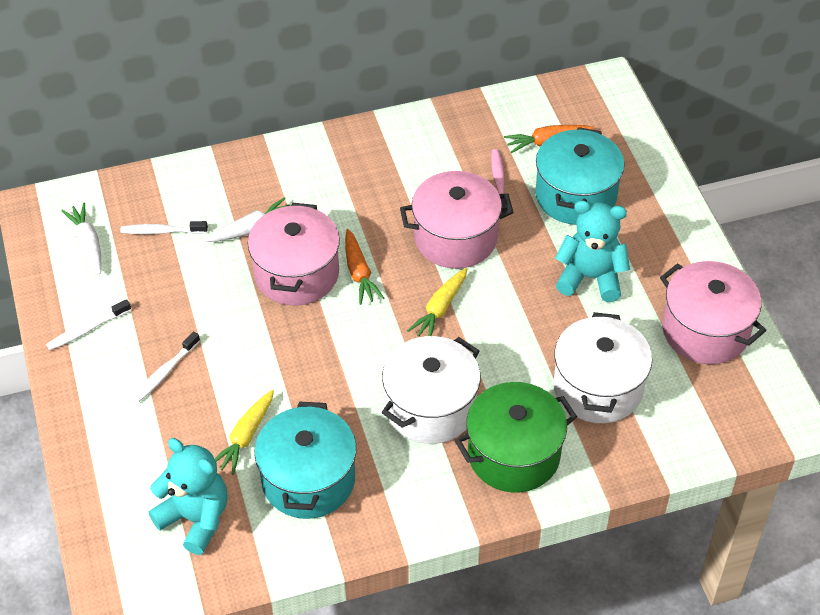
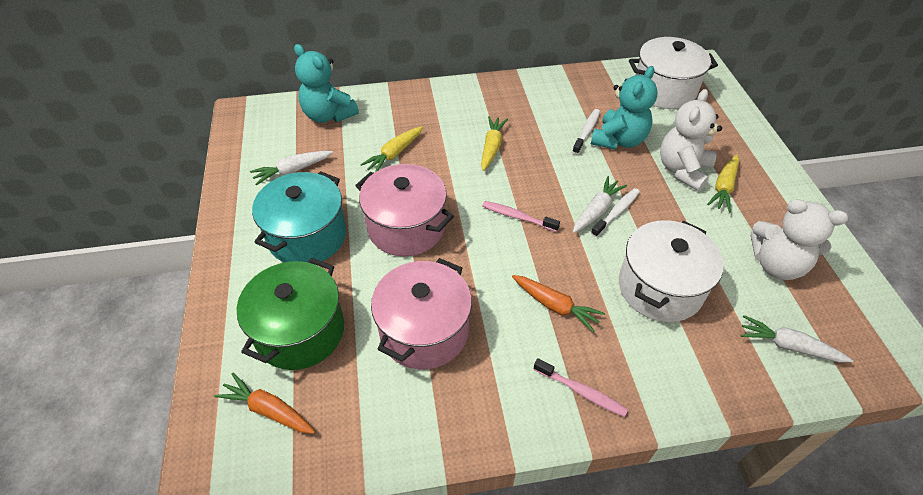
pink pot: [248,203,340,305] [400,171,513,269] [660,261,766,364] = 3 -> [355,164,454,256] [371,258,472,369] = 2
pink toothbrush: [491,149,508,213] = 1 -> [482,201,560,232] [533,358,628,417] = 2
turquoise pot: [254,401,356,519] [536,127,625,225] = 2 -> [252,171,346,263] = 1
white carrot: [61,203,102,274] [205,197,291,242] = 2 -> [250,151,333,185] [573,176,627,233] [740,315,853,362] = 3
white teddy bear: none = 0 -> [660,89,722,191] [751,199,848,280] = 2
white toothbrush: [46,299,131,350] [120,221,208,234] [133,331,200,402] = 3 -> [572,109,600,155] [591,188,640,237] = 2
yellow carrot: [215,390,274,475] [407,268,467,337] = 2 -> [360,126,423,172] [481,116,508,171] [707,154,739,212] = 3

